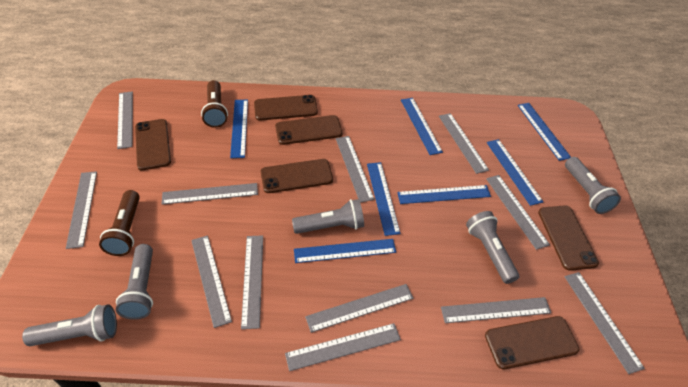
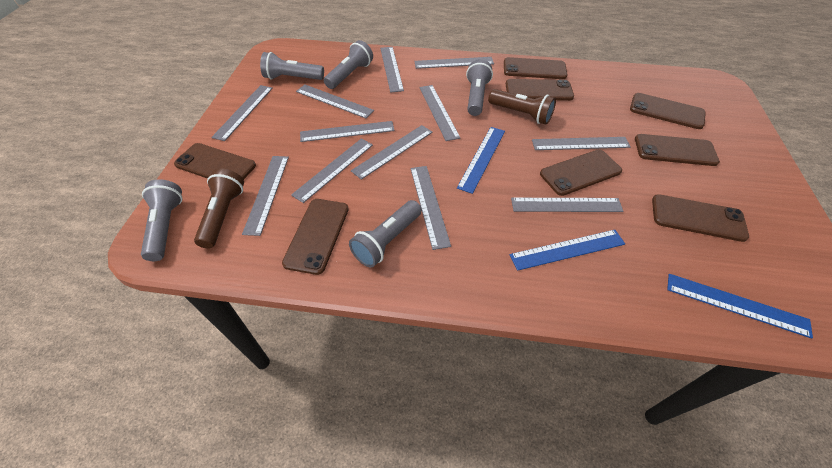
blue ruler: [230,99,248,158] [294,239,396,263] [367,162,401,236] [397,185,491,204] [401,98,443,155] [486,139,543,206] [518,103,571,161] = 7 -> [457,127,505,194] [510,230,625,271] [667,274,813,339] = 3
brown phone: [135,119,171,171] [254,95,318,121] [260,159,333,193] [275,115,342,145] [485,316,579,369] [538,205,599,271] = 6 -> [174,143,256,180] [282,199,349,275] [504,57,567,79] [506,79,574,101] [540,150,622,196] [630,93,706,129] [635,134,720,166] [652,194,749,242] = 8

